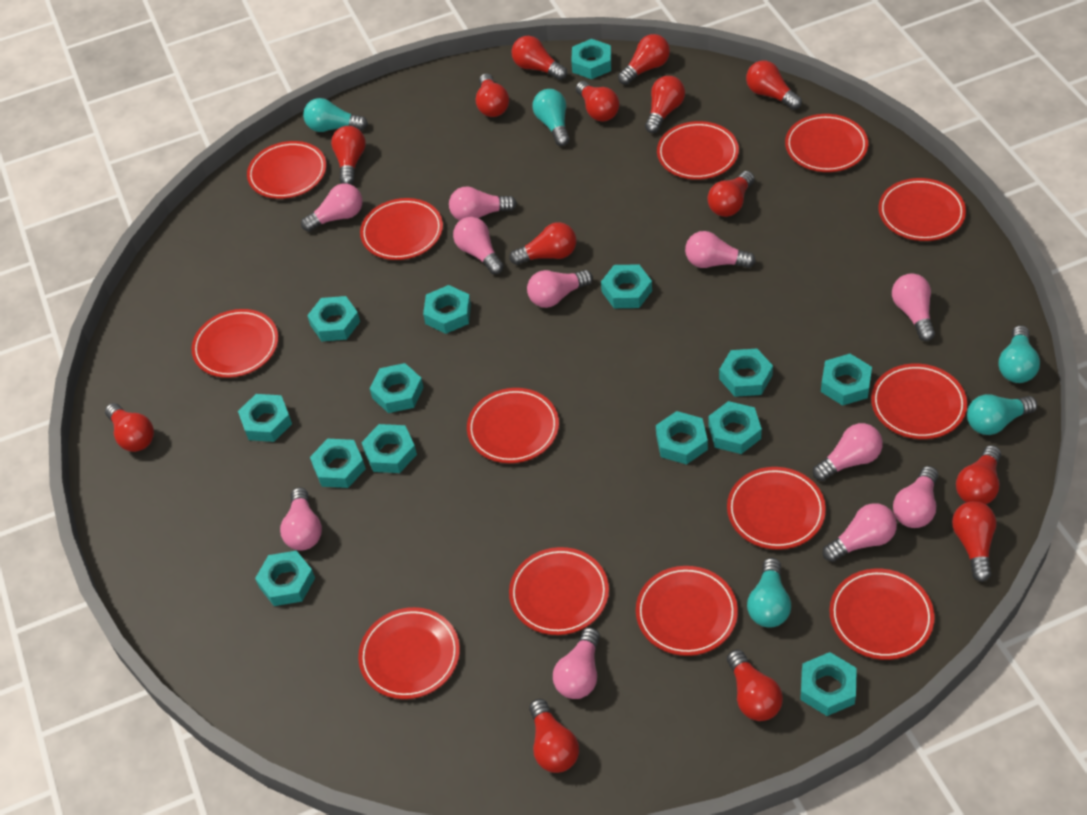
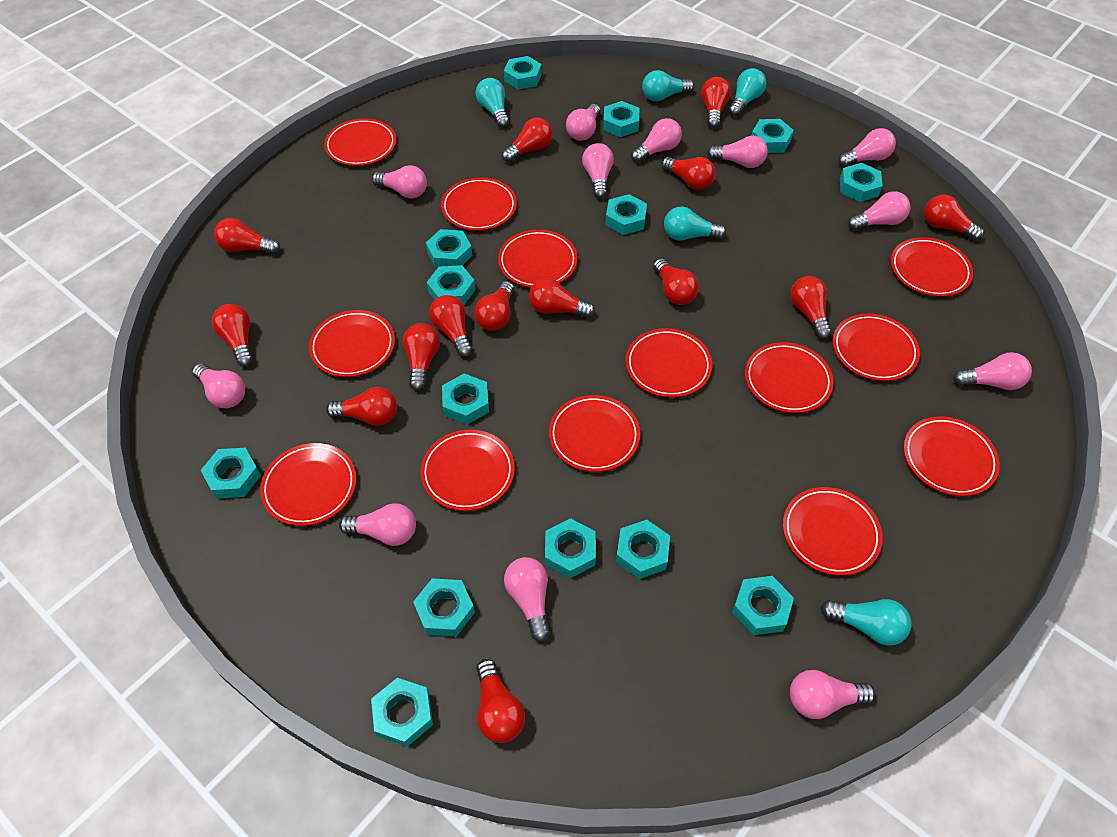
pink light bulb: [280,487,322,551] [301,183,363,232] [449,187,517,221] [453,217,504,274] [527,270,593,308] [553,627,600,699] [685,231,756,268] [813,423,883,481] [823,503,897,562] [892,273,935,341] [893,466,938,528] = 11 -> [192,363,245,408] [339,503,416,546] [372,165,427,198] [504,557,550,642] [566,104,600,141] [582,143,614,199] [631,118,682,163] [707,136,768,168] [790,670,876,719] [838,128,896,167] [848,191,911,230] [953,352,1032,390] = 12

